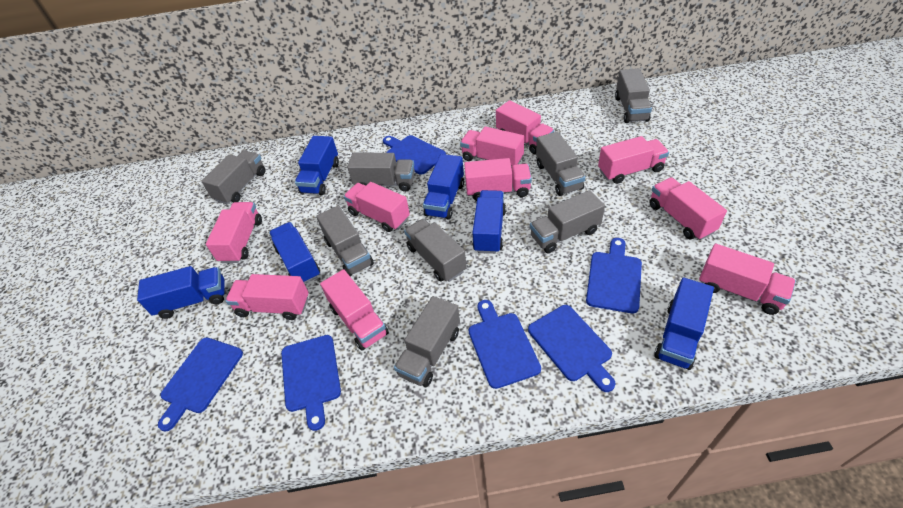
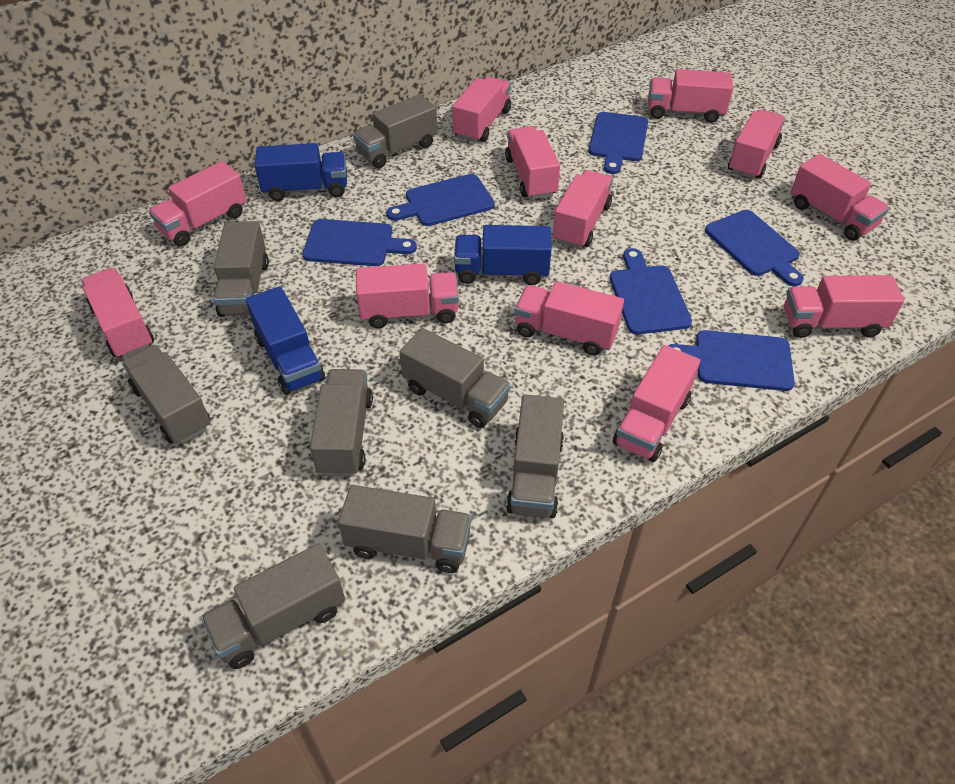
blue truck: [137,266,225,319] [269,222,320,284] [295,136,339,195] [423,154,464,220] [472,190,506,254] [654,278,714,370] = 6 -> [246,286,325,395] [255,143,347,201] [454,225,552,285] = 3
pink truck: [206,202,262,263] [226,274,309,320] [320,269,389,351] [344,182,410,232] [460,126,524,167] [464,158,532,201] [496,100,554,155] [598,136,669,184] [649,177,727,240] [699,244,796,315] = 10 -> [81,268,154,358] [149,161,247,246] [356,263,459,328] [452,77,511,142] [505,126,560,199] [514,281,624,356] [553,170,613,249] [613,345,700,462] [648,69,733,123] [728,109,785,179] [784,275,904,338] [791,154,889,241] = 12

